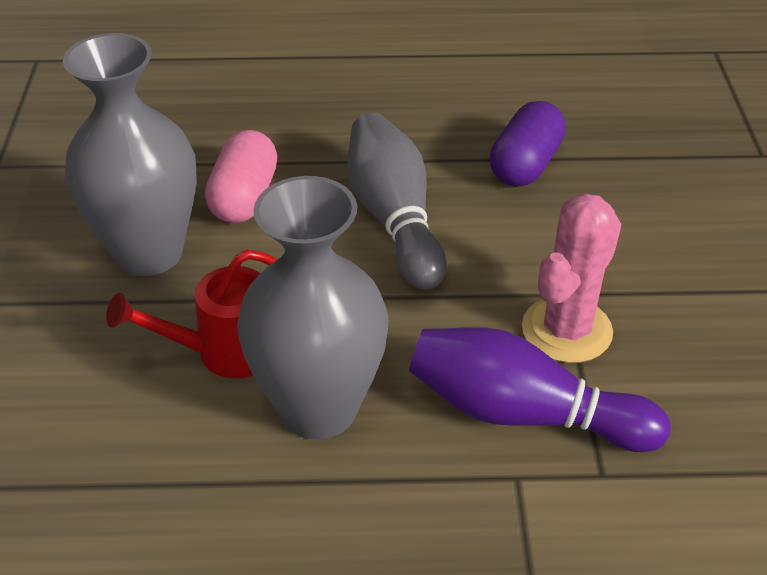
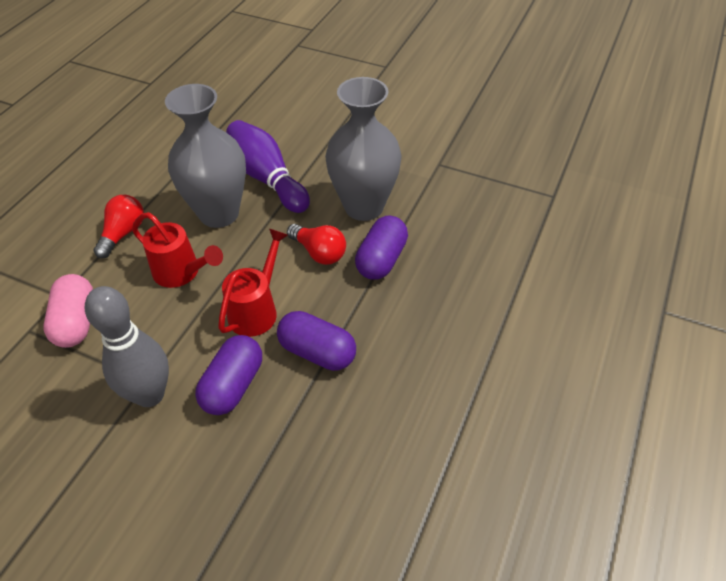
pink cactus: [522,193,621,363] = 1 -> none = 0
purple capsule: [490,101,566,187] = 1 -> [195,335,262,415] [277,311,356,371] [355,215,408,280] = 3
red light bulb: none = 0 -> [93,195,144,258] [287,224,346,265] = 2
red watering can: [106,250,278,378] = 1 -> [132,212,223,288] [218,228,288,337] = 2

